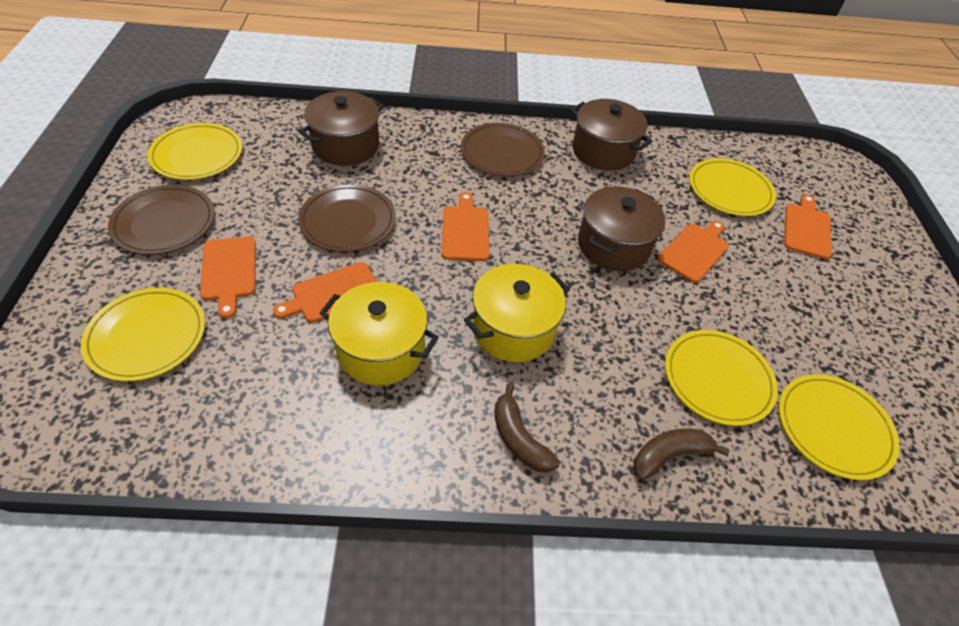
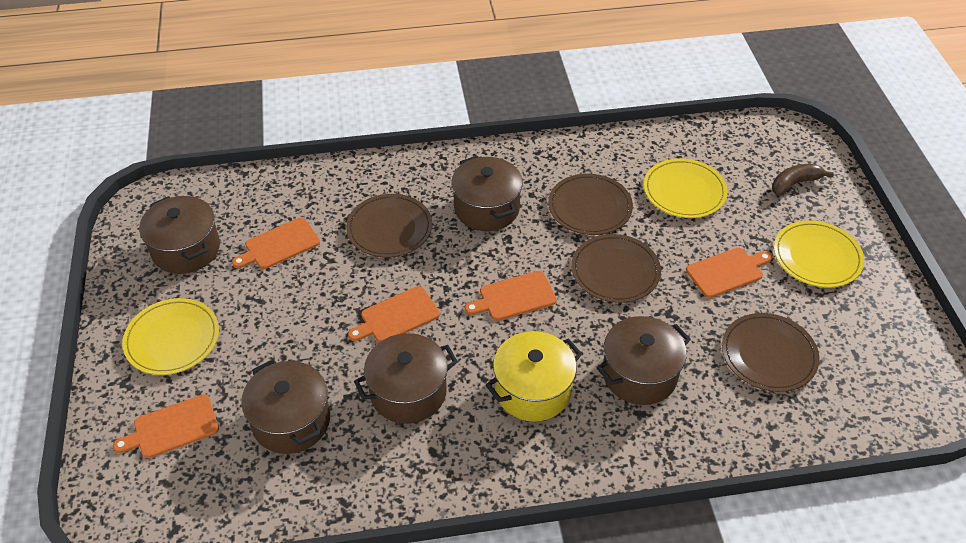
brown banana: [494,383,560,473] [633,429,729,480] = 2 -> [772,164,834,196] = 1
brown plate: [108,185,215,255] [298,184,396,252] [461,123,545,176] = 3 -> [346,194,432,258] [548,174,633,235] [571,234,661,303] [722,313,820,392] = 4
brown pot: [299,91,384,166] [571,99,652,171] [578,187,665,271] = 3 -> [139,196,220,274] [241,359,330,454] [354,333,458,424] [451,156,523,231] [597,316,691,405] = 5
yellow plate: [81,288,205,381] [147,123,242,180] [665,330,778,426] [689,158,776,216] [779,374,900,480] = 5 -> [122,298,219,375] [644,158,728,218] [774,220,864,288] = 3
yellow pot: [320,282,439,385] [464,264,570,362] = 2 -> [485,331,582,422] = 1

